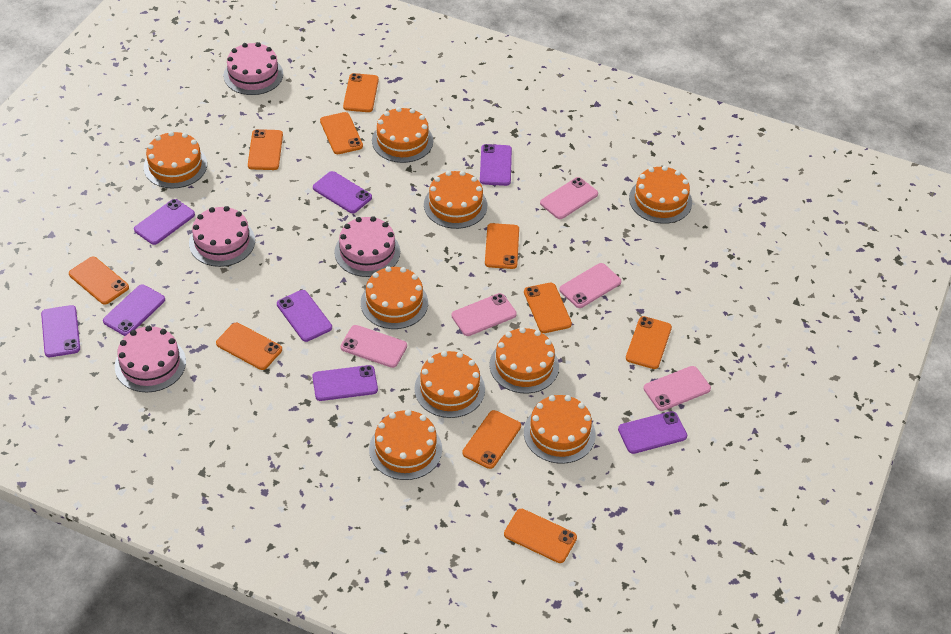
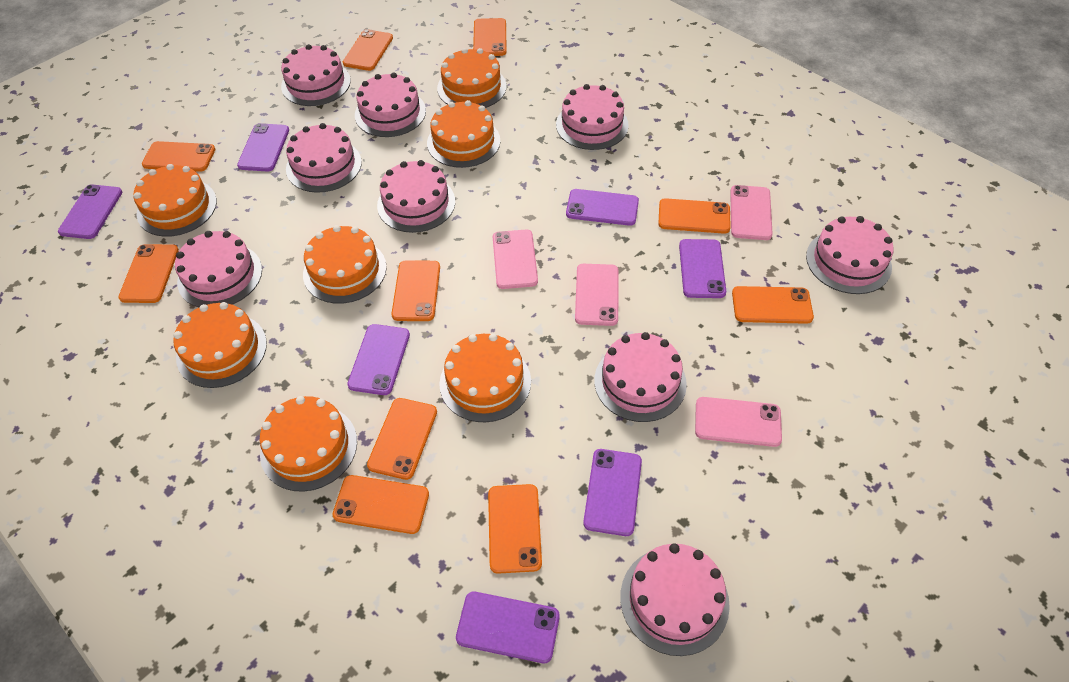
orange cake: [144,131,207,189] [361,266,428,329] [369,410,442,480] [372,107,433,163] [414,351,485,418] [424,171,487,229] [490,327,559,394] [524,395,596,464] [629,166,692,224] = 9 -> [133,164,217,237] [173,302,267,388] [260,396,357,492] [303,225,387,304] [427,100,500,168] [437,48,507,108] [439,333,531,422] = 7
pink cake: [115,326,186,392] [189,206,255,267] [223,42,283,95] [334,216,400,277] = 4 -> [175,231,262,307] [281,44,351,106] [286,123,362,193] [355,72,426,137] [377,160,455,233] [556,84,629,150] [594,332,687,422] [620,543,730,656] [806,216,894,294] = 9
pink phone: [341,325,407,368] [451,293,517,336] [540,177,598,219] [559,263,621,308] [644,366,711,411] = 5 -> [493,230,538,289] [575,264,618,326] [695,397,782,447] [730,185,773,240] = 4
purple phone: [41,305,80,357] [103,284,165,336] [134,199,195,245] [277,290,332,342] [312,365,378,401] [313,171,372,213] [480,144,512,186] [618,411,687,454] = 8 -> [58,185,122,239] [237,123,289,171] [347,324,410,395] [456,592,560,663] [566,189,639,226] [583,449,642,536] [679,239,726,298] = 7

